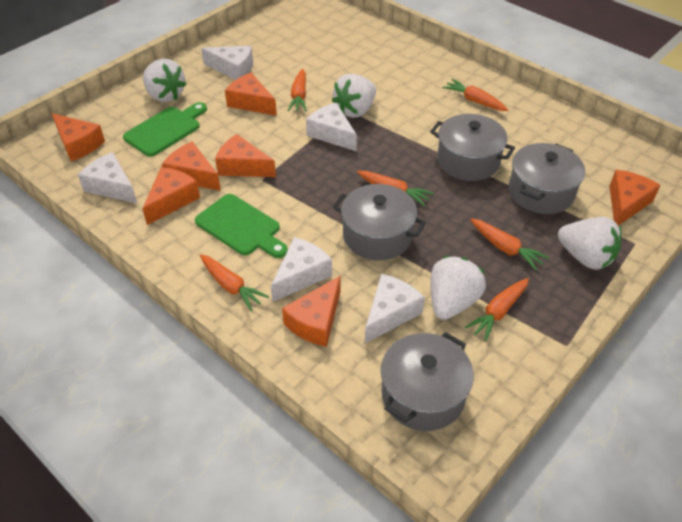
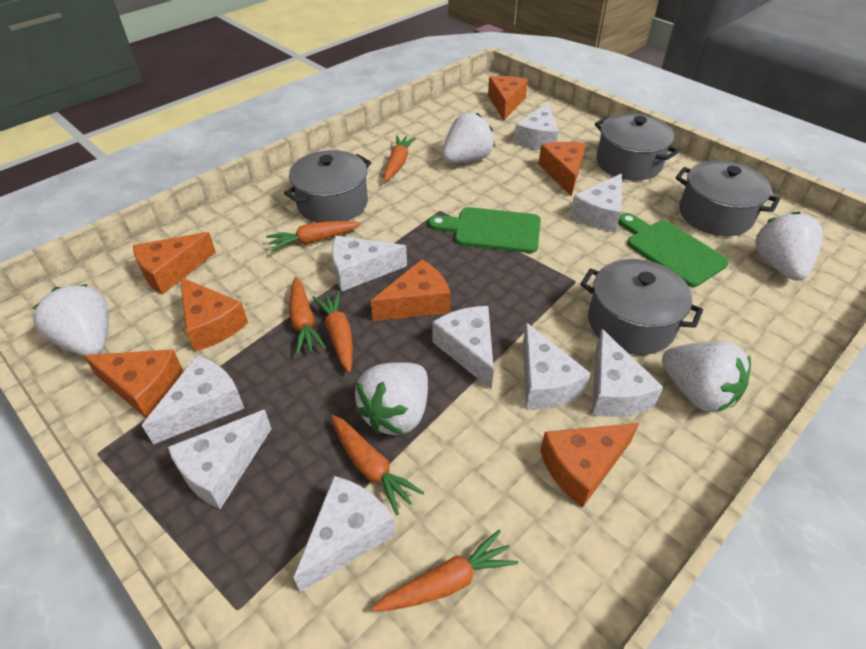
white cheese: [78,152,137,203] [201,46,253,80] [271,237,332,302] [306,103,357,151] [365,274,425,343] = 5 -> [142,355,245,444] [168,410,272,509] [293,476,395,593] [332,236,407,291] [432,306,494,389] [514,103,559,150] [523,322,591,409] [570,174,622,233] [592,329,663,417] = 9
white strawberry: [143,59,187,102] [332,74,376,118] [431,256,486,320] [558,217,622,270] = 4 -> [32,284,109,356] [355,362,428,435] [442,113,495,163] [662,341,751,412] [755,212,823,281] = 5

